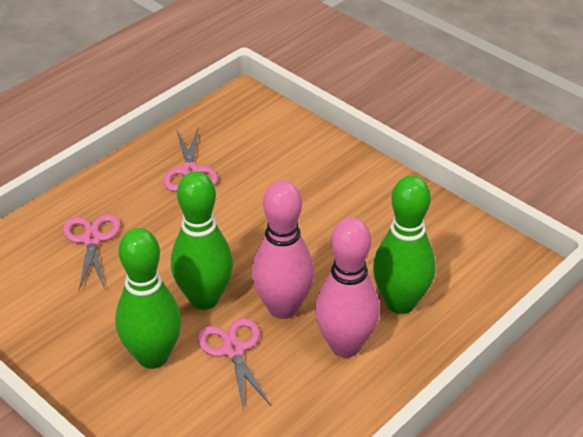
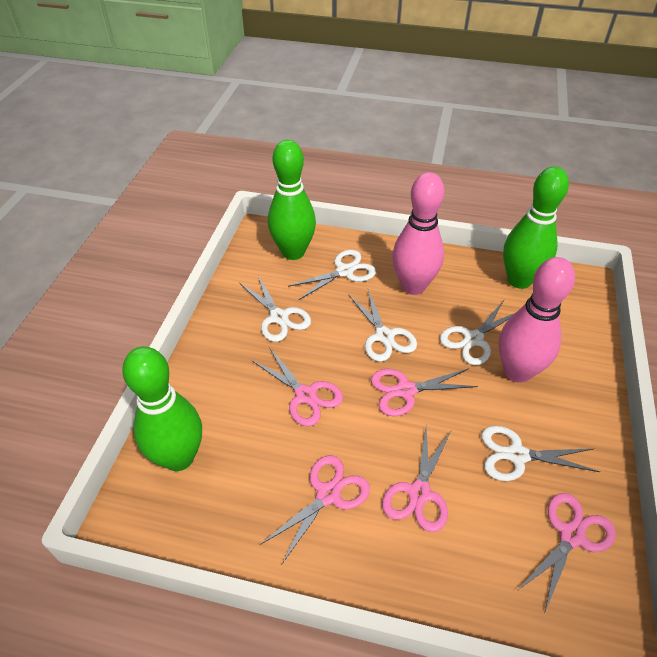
pink scissors: [63,214,121,290] [163,129,218,192] [197,318,271,410] = 3 -> [251,347,343,426] [260,455,370,565] [371,368,478,416] [382,426,451,532] [517,493,616,614] = 5
white scissors: none = 0 -> [240,275,311,342] [288,250,376,300] [349,289,417,362] [440,300,515,365] [481,426,600,481] = 5

